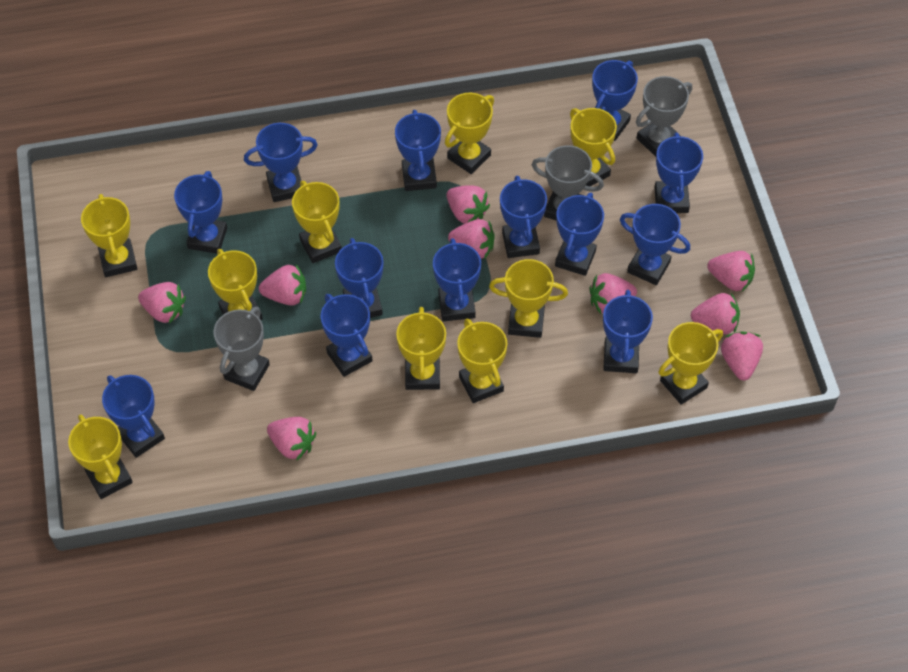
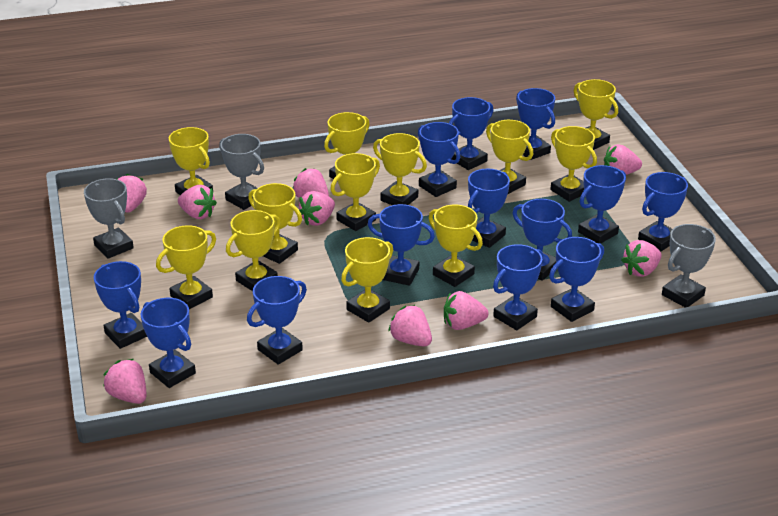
yellow trophy: [68,414,133,499] [81,194,137,277] [208,249,263,320] [292,181,342,263] [396,307,446,390] [445,93,494,174] [457,319,507,403] [489,259,568,338] [570,108,617,186] [658,322,723,405] = 10 -> [156,225,216,309] [169,127,213,195] [226,210,281,291] [248,183,302,264] [324,112,370,179] [330,153,380,231] [341,237,393,323] [373,133,427,205] [429,205,483,287] [486,120,533,195] [550,126,597,202] [573,79,618,150] = 12

